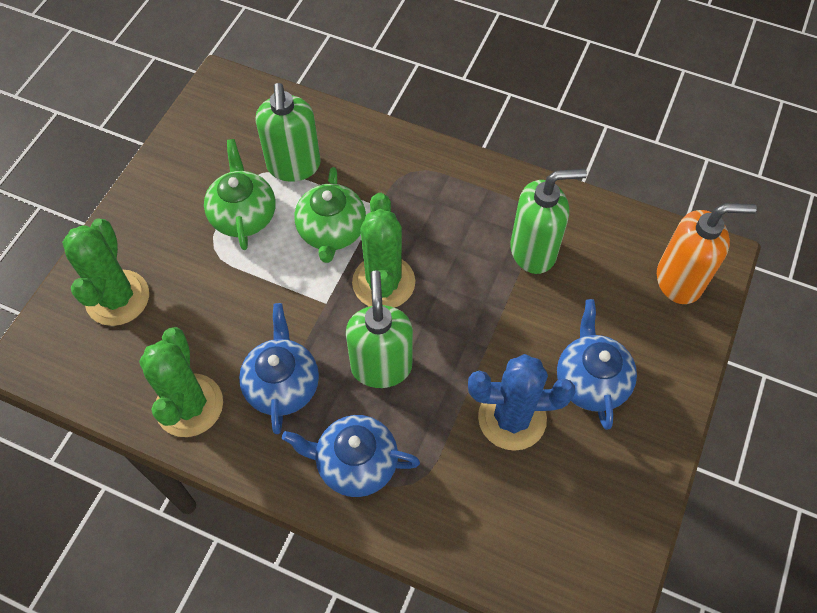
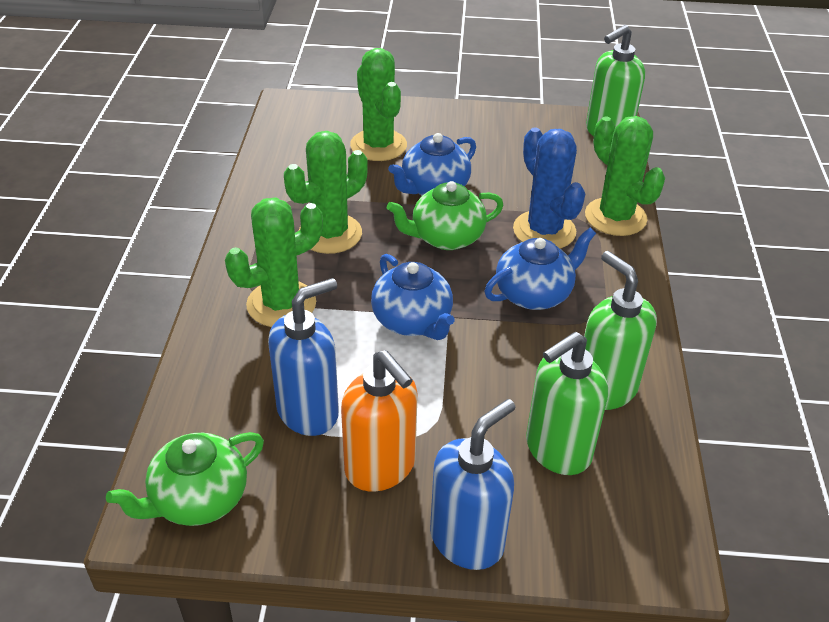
blue soap dispenser: none = 0 -> [268,278,339,436] [430,399,515,570] = 2
green cactus: [62,219,149,326] [139,327,223,437] [352,193,415,308] = 3 -> [225,197,323,327] [284,131,368,254] [350,48,407,161] [585,116,665,236] = 4

